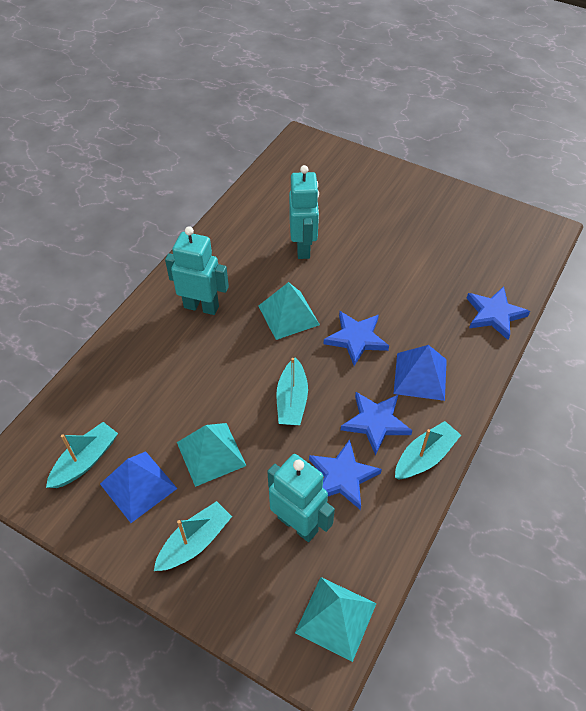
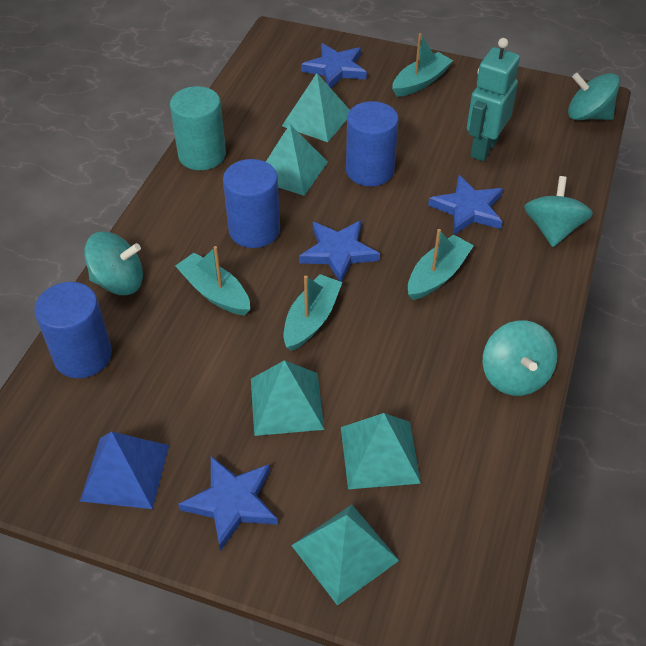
blue cylinder: none = 0 -> [34,282,112,378] [223,159,280,248] [346,101,399,186] = 3
blue pyramid: [100,451,178,523] [394,345,447,401] = 2 -> [80,432,169,509] = 1
turquoise cylinder: none = 0 -> [170,86,226,170] = 1
turquoise pyramid: [177,423,246,487] [258,282,320,340] [295,577,377,662] = 3 -> [251,360,324,436] [266,124,328,196] [282,73,350,142] [291,505,399,605] [341,413,421,489] = 5
turquoise robot: [165,227,229,315] [267,454,335,542] [289,165,319,259] = 3 -> [467,38,520,161] = 1
turquoise spinning top: none = 0 -> [84,232,143,295] [483,320,557,396] [524,176,593,247] [568,73,620,120] = 4

